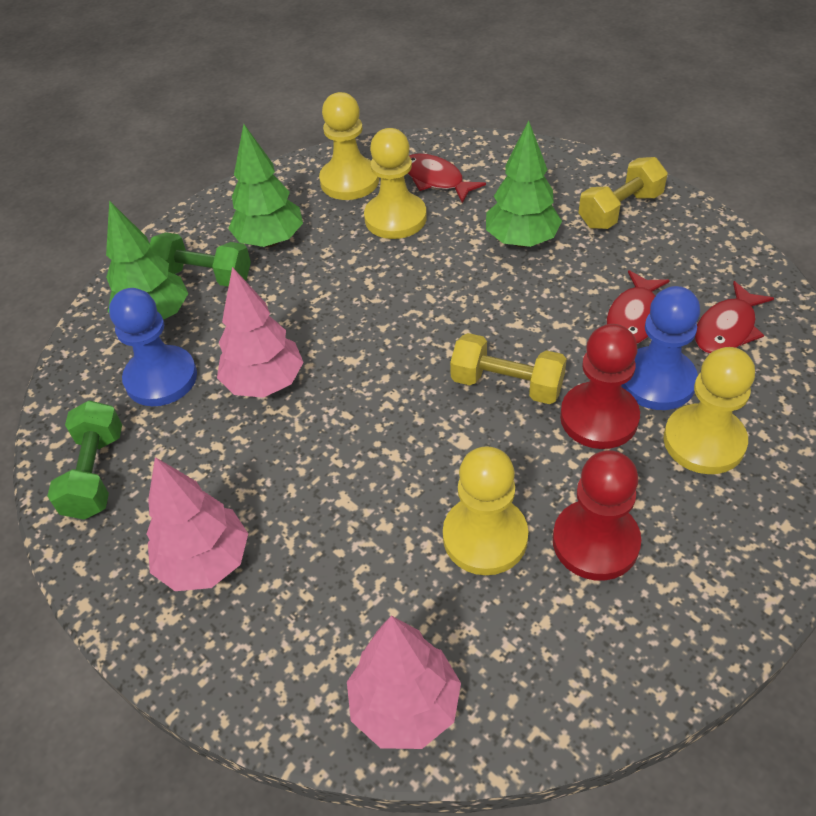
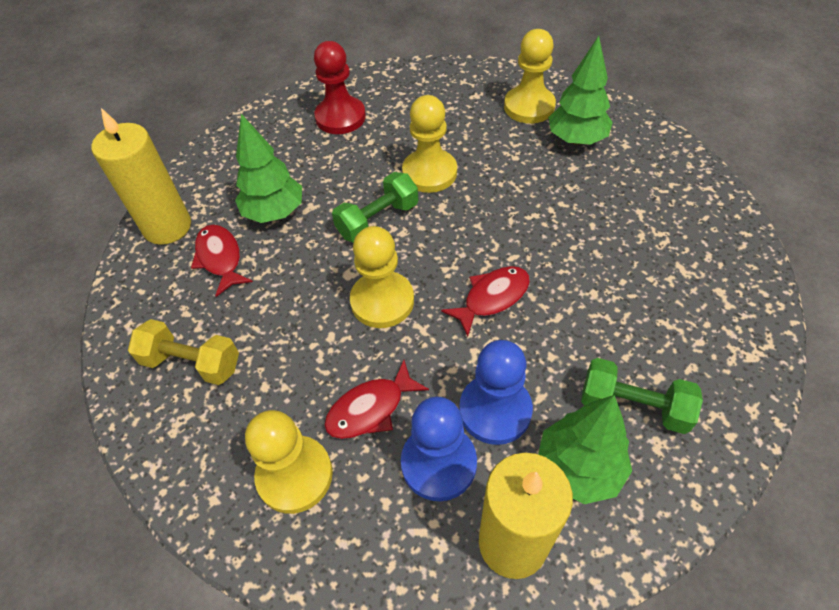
pink tree: [147,457,248,591] [217,267,303,398] [347,616,461,749] = 3 -> none = 0
red pawn: [553,451,641,581] [560,324,640,449] = 2 -> [314,41,366,134] = 1
yellow candle: none = 0 -> [91,108,191,245] [479,453,573,579] = 2
yellow dumbbell: [450,333,567,404] [579,157,668,229] = 2 -> [128,319,239,385] = 1

